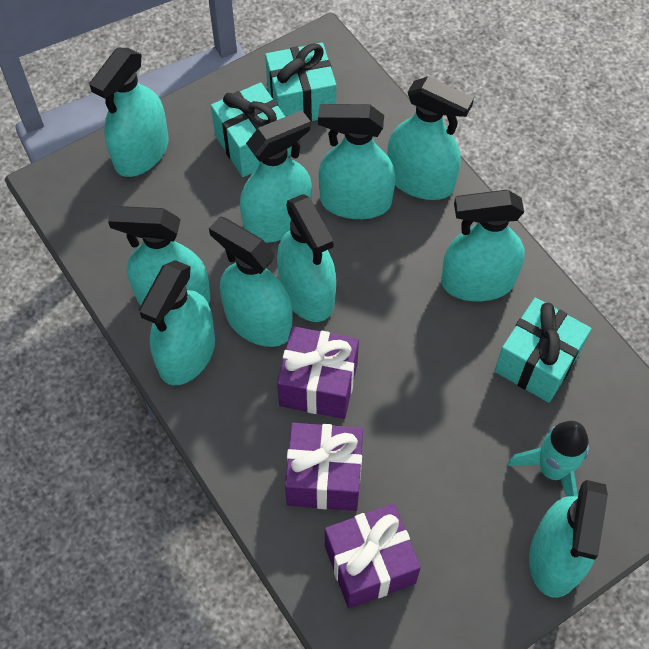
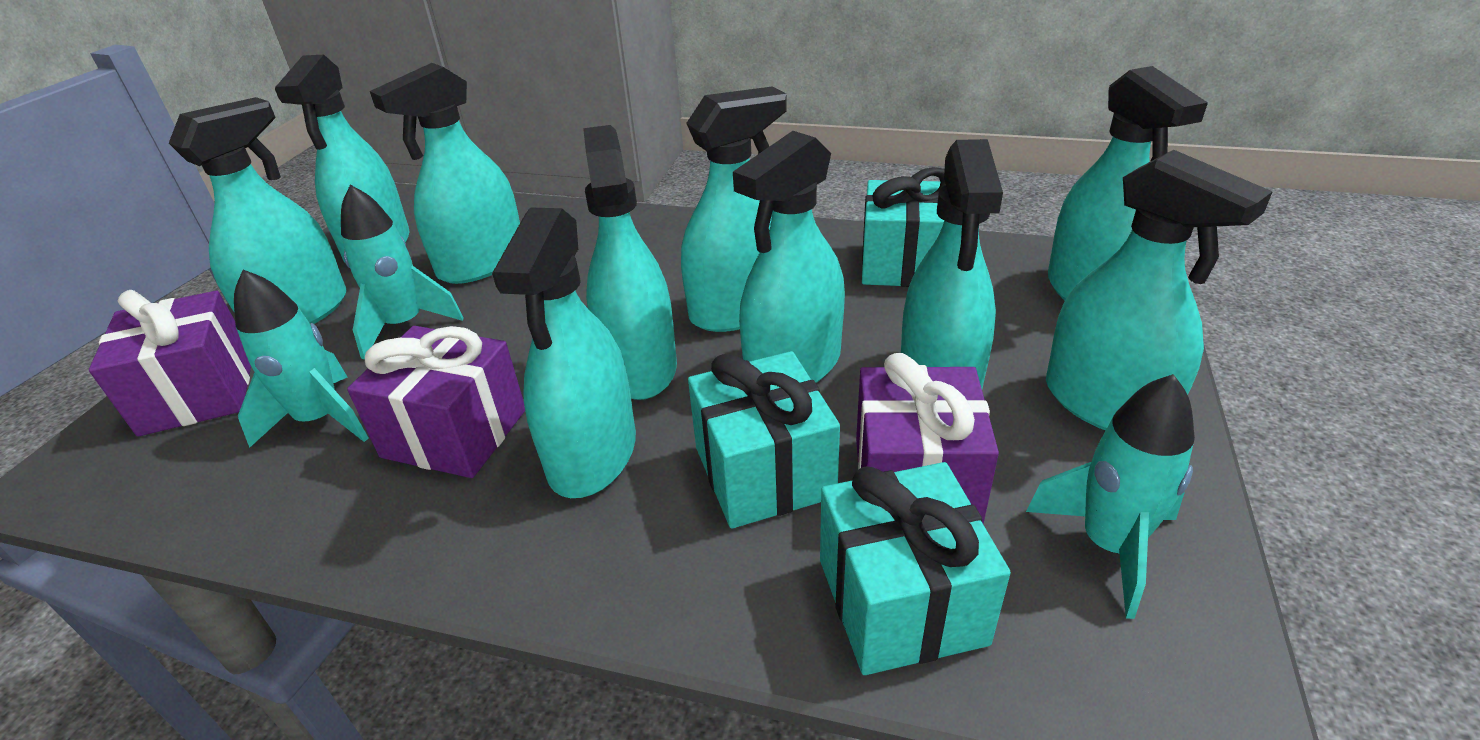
turquoise rocket: [508,421,589,497] = 1 -> [234,270,369,448] [341,185,464,359] [1026,374,1195,619] = 3

